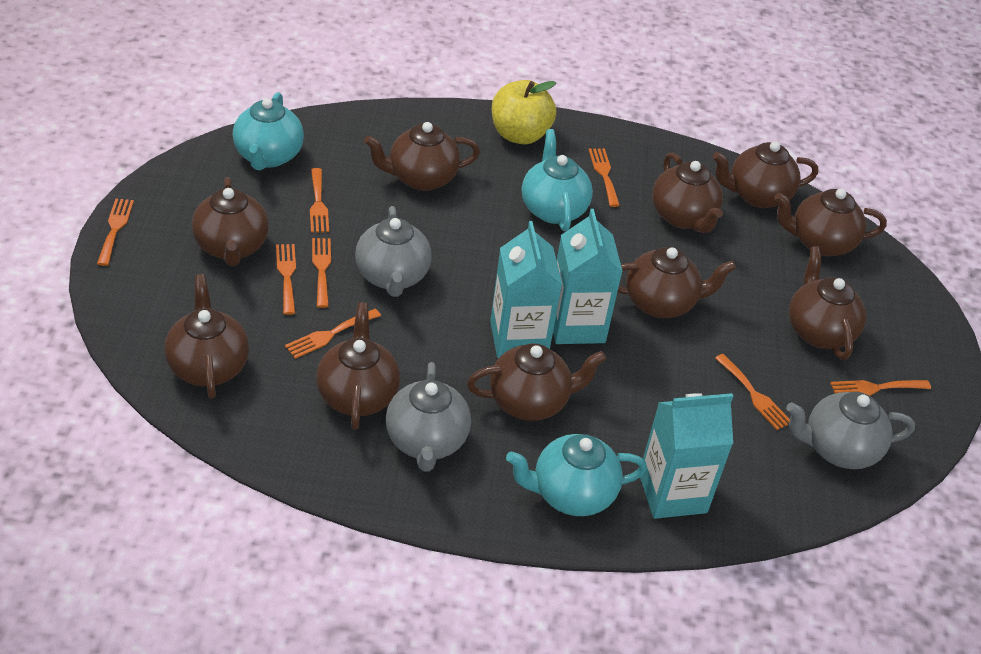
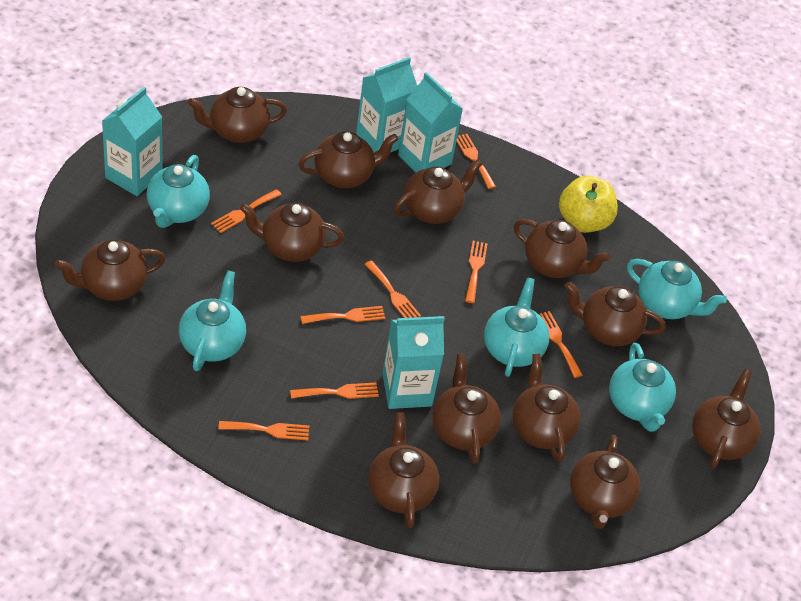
brown teapot: [164,274,249,399] [192,177,269,266] [316,302,400,430] [364,122,480,191] [467,343,606,421] [618,247,736,318] [652,152,723,233] [713,141,818,208] [774,189,887,256] [789,246,866,360] = 10 -> [55,239,166,301] [188,87,287,143] [240,203,344,262] [299,132,398,188] [368,412,439,528] [394,159,482,224] [432,354,501,464] [512,354,581,462] [514,219,611,278] [565,282,665,346] [570,435,640,529] [692,369,760,469] = 12
grey teapot: [355,206,432,297] [386,362,471,472] [786,392,915,469] = 3 -> none = 0
turquoise carton: [490,221,562,358] [553,209,623,344] [640,393,733,519] = 3 -> [102,87,163,196] [356,57,417,153] [382,316,445,409] [398,72,463,172] = 4
turquoise teapot: [233,92,304,170] [506,434,647,516] [522,129,593,231] = 3 -> [146,155,210,228] [179,270,246,371] [484,277,549,377] [609,343,676,432] [627,259,727,319] = 5

